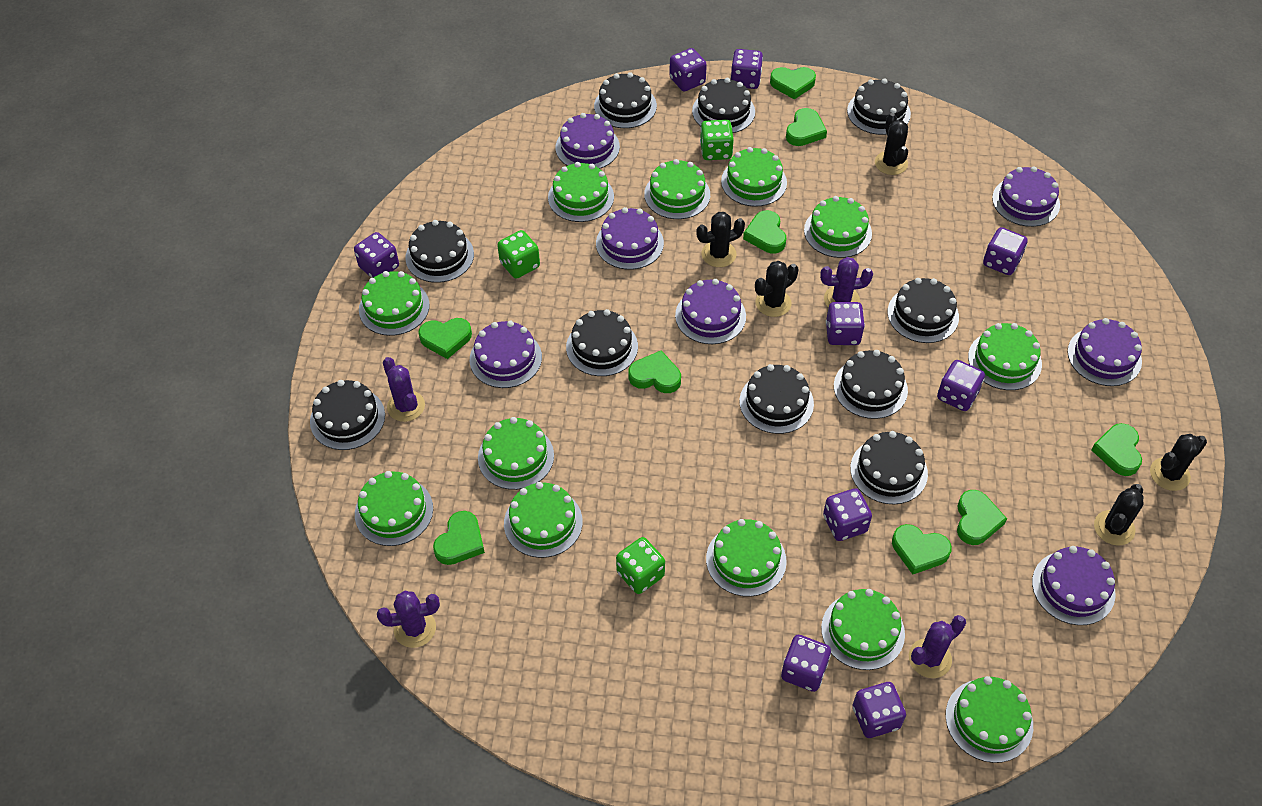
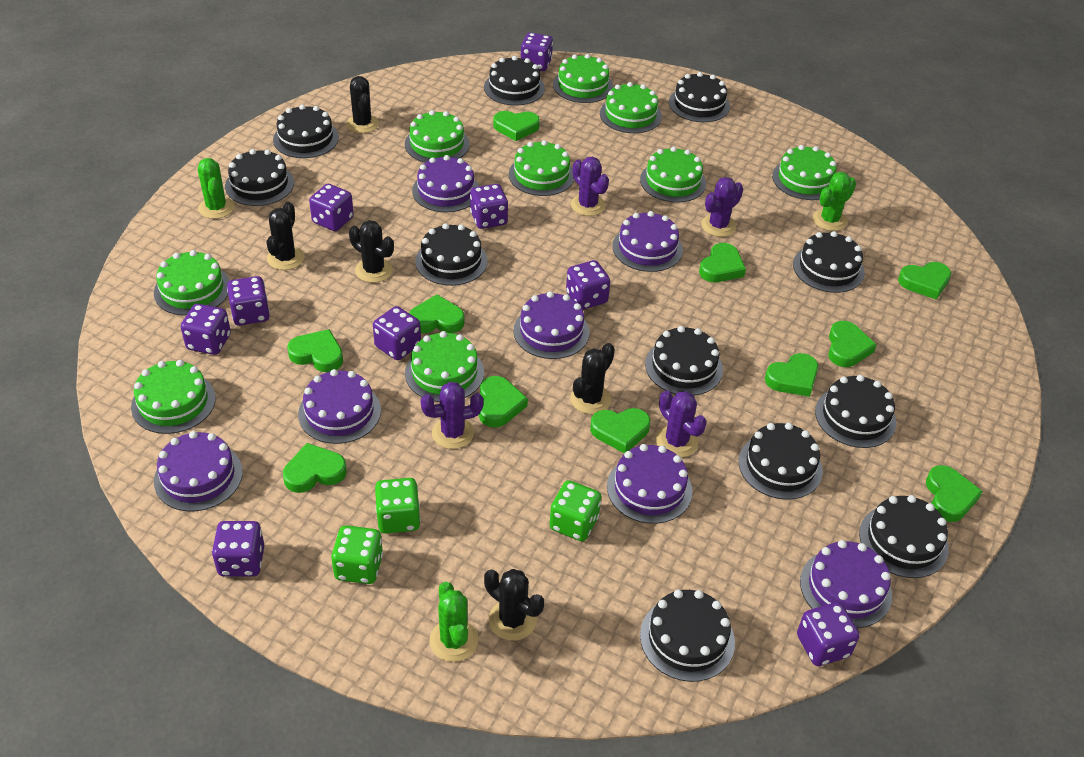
black cake: [310,380,385,450] [405,220,474,283] [566,309,638,376] [594,72,657,128] [692,78,755,133] [740,364,814,434] [834,350,908,419] [847,78,911,135] [850,431,928,504] [888,278,959,343] = 10 -> [225,149,294,206] [273,104,339,158] [415,223,488,286] [484,56,545,106] [640,590,735,682] [645,326,723,395] [669,72,730,122] [739,423,823,500] [793,231,865,293] [815,375,896,448] [859,495,949,578] = 11
green cactus: none = 0 -> [198,158,235,219] [429,582,479,662] [813,172,856,231] = 3
green cake: [355,471,433,546] [359,271,430,336] [478,417,554,490] [504,482,582,558] [548,162,614,222] [644,159,710,219] [706,519,787,597] [721,147,787,207] [804,196,872,258] [821,589,905,670] [946,676,1033,763] [968,323,1042,390] = 12 -> [131,360,216,434] [154,250,230,316] [405,110,469,162] [405,331,484,402] [509,140,574,196] [553,54,613,103] [600,82,662,133] [640,147,706,203] [772,145,837,200] = 9
green heart: [418,318,472,359] [433,511,485,565] [628,350,681,393] [743,210,786,253] [770,67,816,99] [786,108,827,146] [892,524,952,575] [957,490,1007,545] [1091,423,1142,476] = 9 -> [283,443,347,493] [287,329,343,372] [409,295,465,333] [479,376,528,427] [493,111,540,141] [590,408,650,454] [699,243,746,282] [765,353,818,397] [828,321,877,367] [898,262,951,299] [926,465,983,522] = 11

